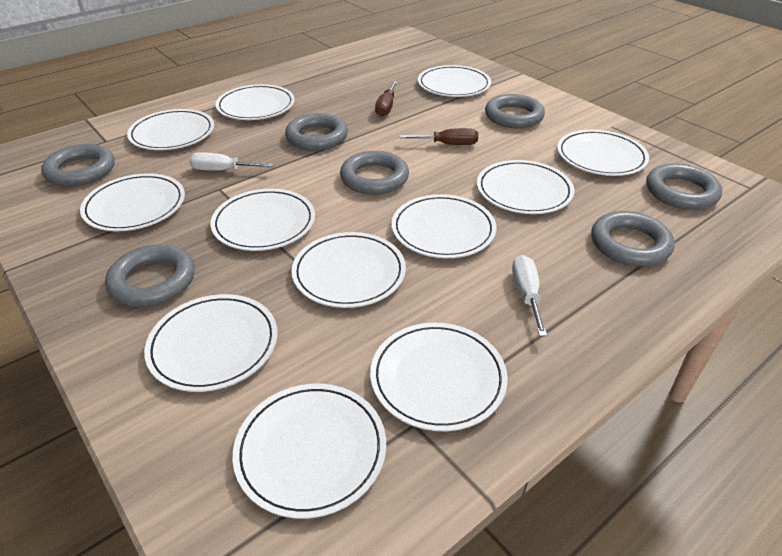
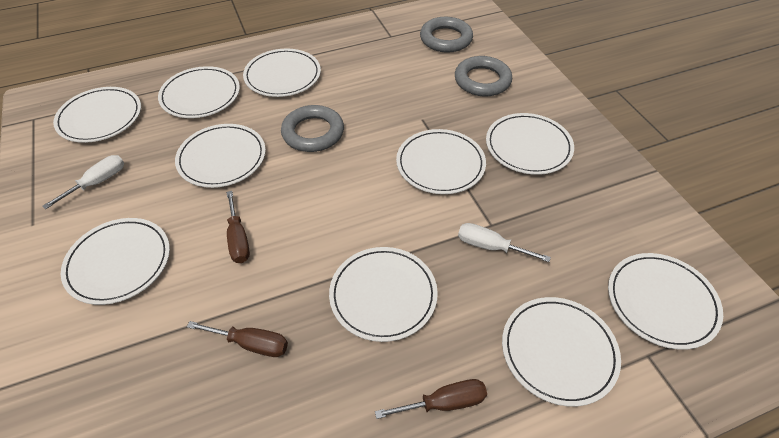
brown screwdriver: [375,81,397,117] [399,128,478,145] = 2 -> [187,321,288,357] [226,191,250,263] [375,379,487,419] = 3
grey ring: [41,144,115,187] [105,244,195,307] [285,113,348,151] [340,151,409,195] [485,94,545,128] [591,211,675,267] [646,163,722,210] = 7 -> [281,105,344,152] [420,17,473,53] [455,56,512,96] = 3
white plate: [80,173,185,231] [127,109,214,150] [144,294,278,392] [210,189,315,251] [216,84,295,120] [233,384,386,519] [292,232,406,308] [370,323,508,431] [392,194,496,258] [418,65,491,97] [477,160,574,214] [557,130,649,176] = 12 -> [53,87,141,143] [61,218,170,305] [158,66,240,118] [175,124,266,188] [243,49,321,97] [329,247,438,342] [396,129,486,194] [486,113,574,175] [502,297,621,407] [608,253,723,350] = 10

